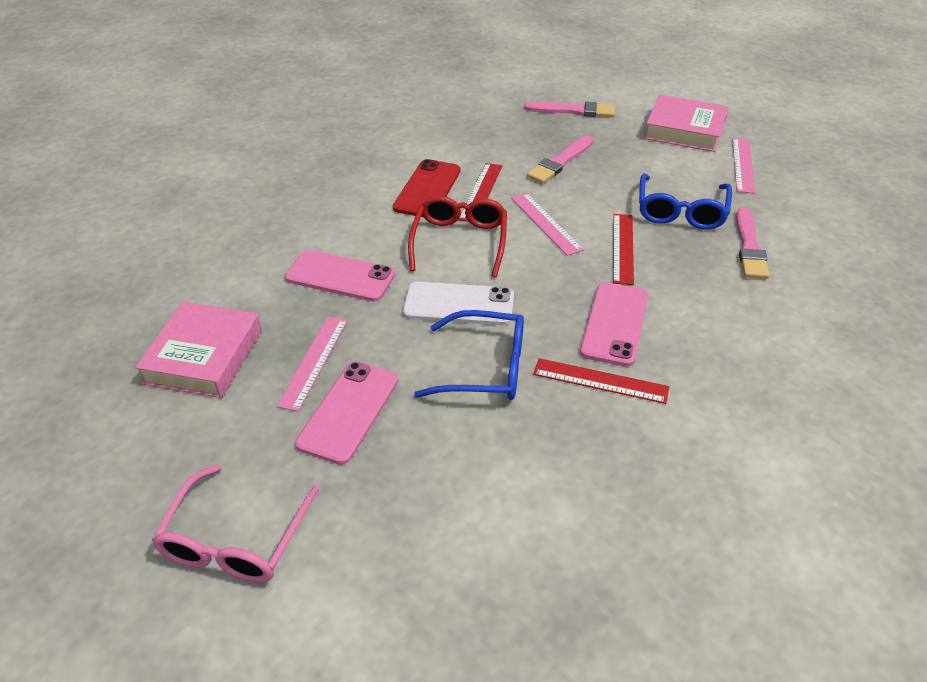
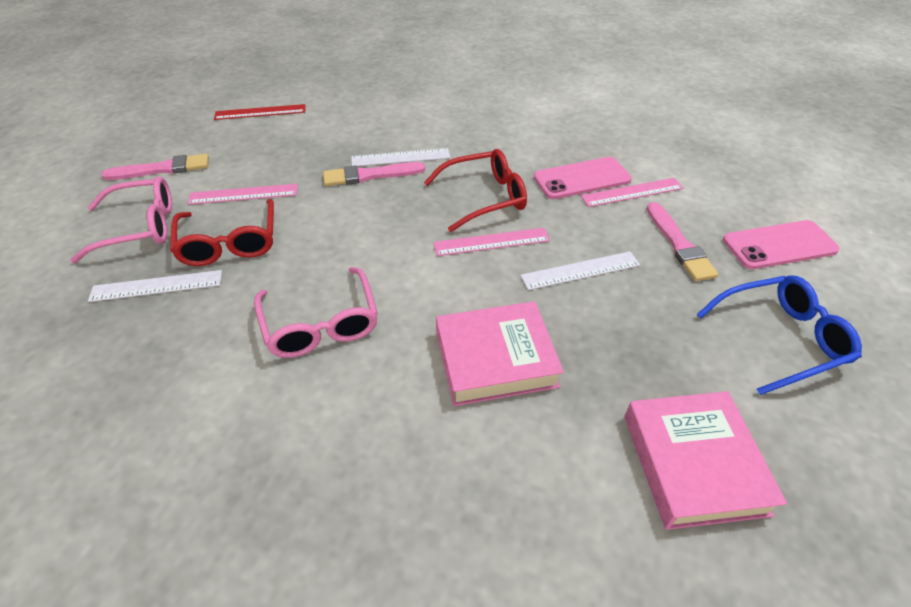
blue glasses: [414,310,524,400] [639,174,732,230] = 2 -> [696,275,862,395] = 1
pink glasses: [152,464,319,583] = 1 -> [70,176,172,263] [254,267,378,358] = 2
pink phone: [285,250,395,301] [295,361,398,465] [580,282,648,367] = 3 -> [534,157,632,199] [723,220,840,269] = 2
red glasses: [408,196,507,277] = 1 -> [170,199,274,266] [424,149,527,232] = 2
red phone: [393,159,461,217] = 1 -> none = 0
red ruler: [458,163,502,222] [533,358,669,404] [613,214,634,285] = 3 -> [214,104,306,120] = 1
white phone: [403,282,514,325] = 1 -> none = 0
white ruler: none = 0 -> [88,270,222,302] [351,148,450,166] [520,251,640,290] = 3

